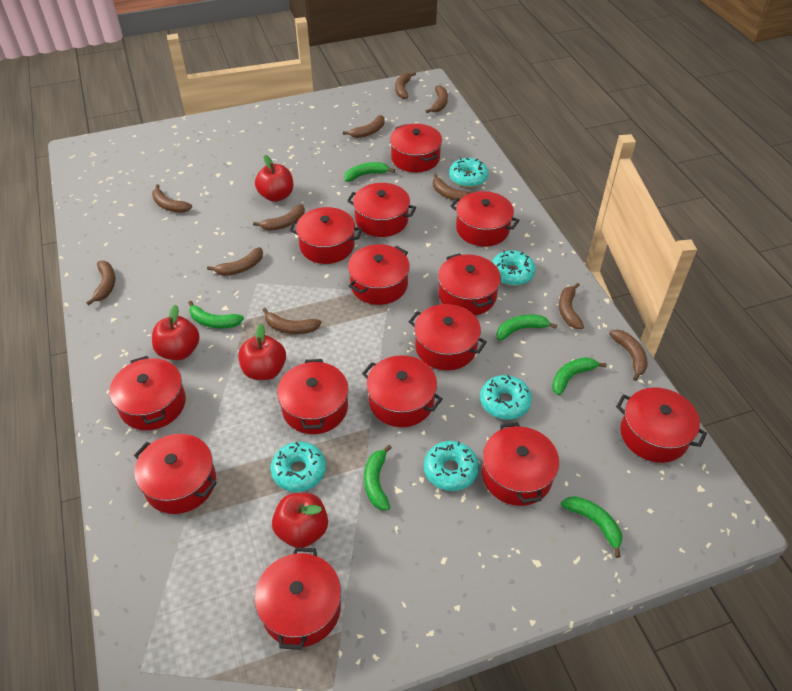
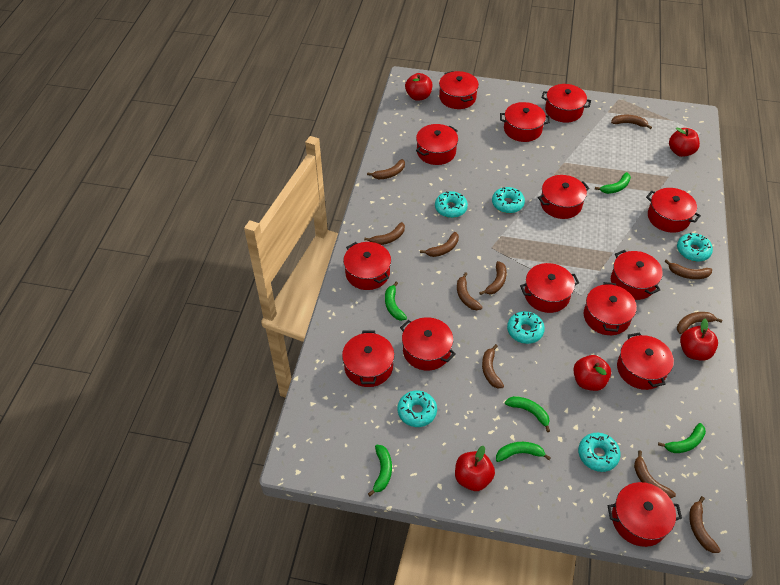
red apple: [152,304,200,360] [238,324,286,380] [255,155,293,202] [272,493,328,548] = 4 -> [405,73,432,101] [455,446,495,491] [573,355,611,391] [669,128,700,157] [680,318,718,361] = 5
turquoise donut: [271,442,326,492] [424,441,479,491] [449,158,488,187] [480,375,532,420] [492,250,536,285] = 5 -> [398,390,437,427] [435,191,468,218] [492,187,525,213] [507,311,545,344] [578,433,621,472] [677,233,713,262] = 6

